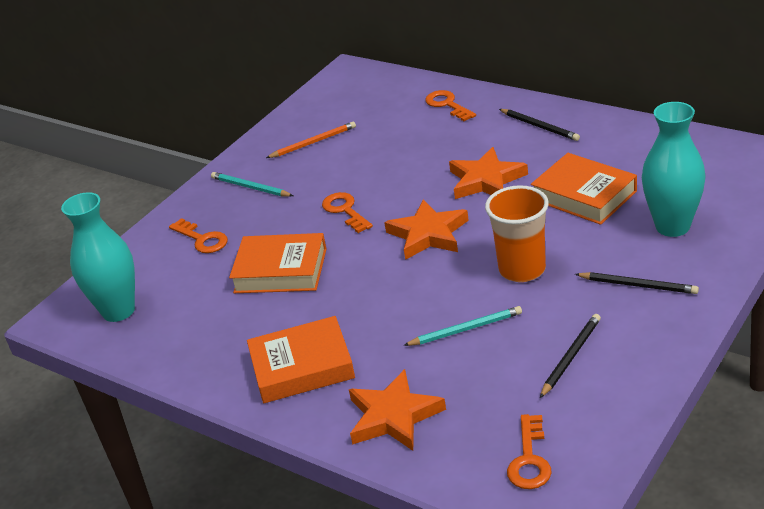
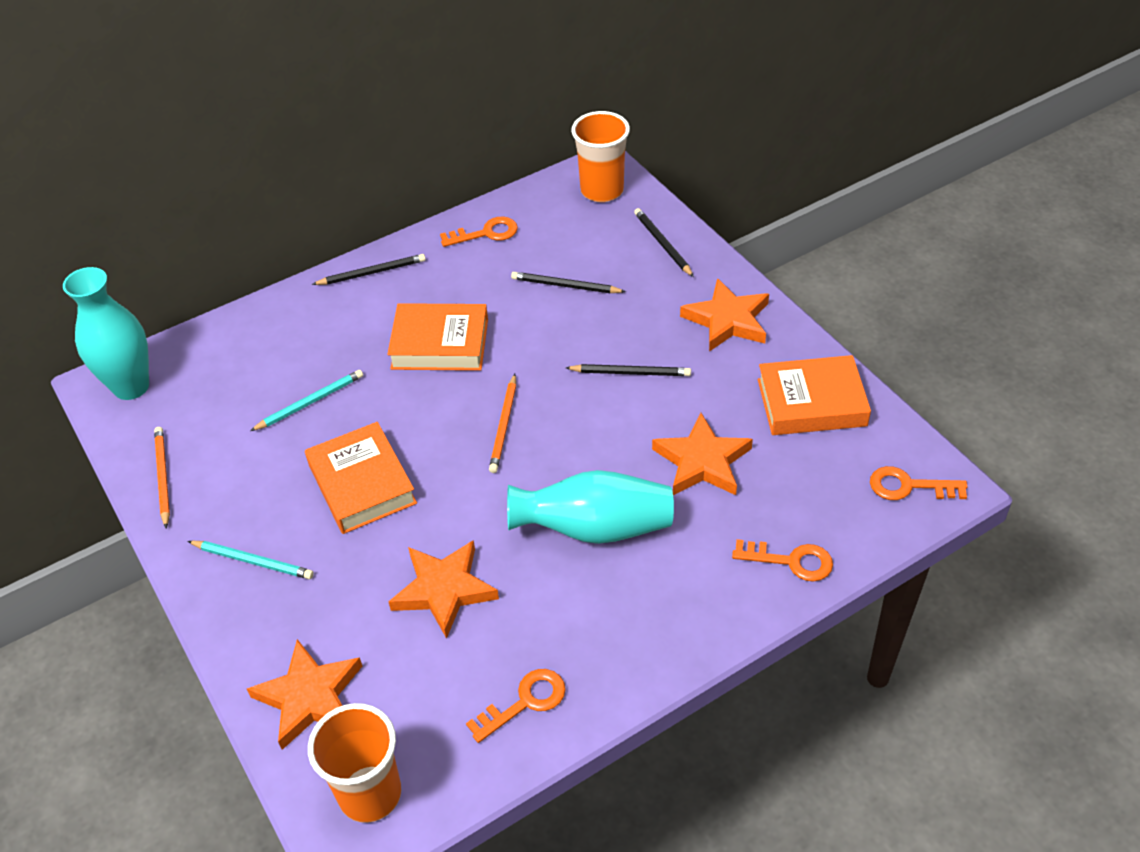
black pencil: [499,109,580,141] [540,314,601,398] [575,272,699,294] = 3 -> [312,254,426,285] [511,272,626,293] [566,364,691,376] [634,208,694,277] = 4
orange cup: [485,185,549,282] = 1 -> [308,703,401,823] [571,111,630,202] = 2
orange pencil: [266,122,356,158] = 1 -> [154,427,170,528] [489,374,516,473] = 2
orange star: [349,369,446,451] [384,199,469,260] [449,147,528,199] = 3 -> [247,639,362,750] [388,540,499,639] [652,413,753,495] [680,278,769,352] = 4

